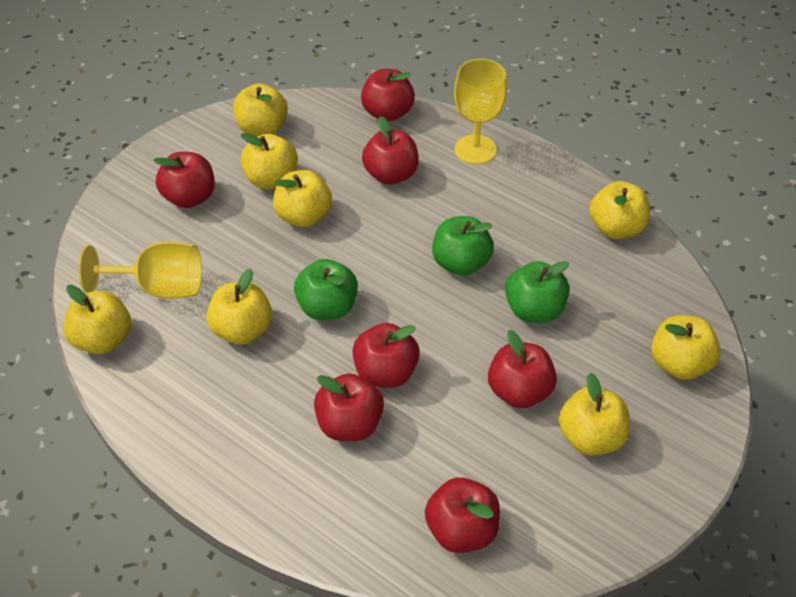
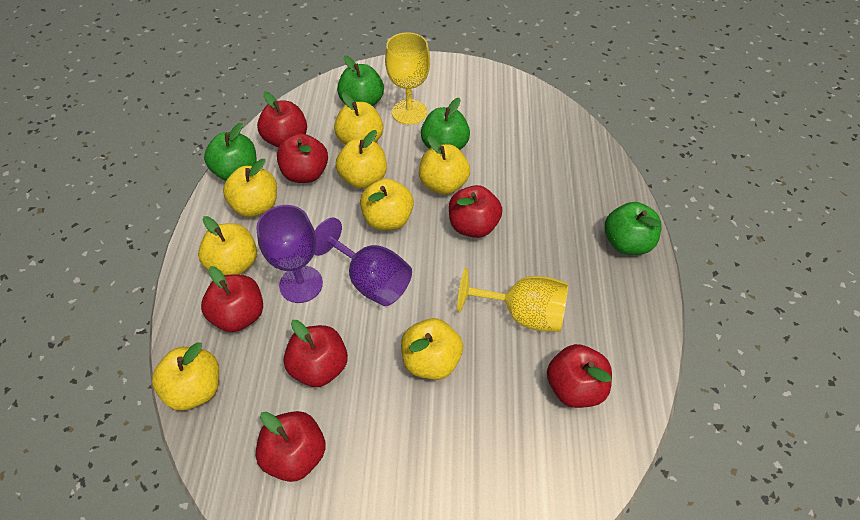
green apple: [294,259,358,320] [432,216,494,275] [505,261,569,323] = 3 -> [204,123,257,181] [337,56,384,106] [421,98,470,150] [605,202,662,255] = 4
purple goblet: none = 0 -> [256,205,323,303] [314,217,412,306] = 2

